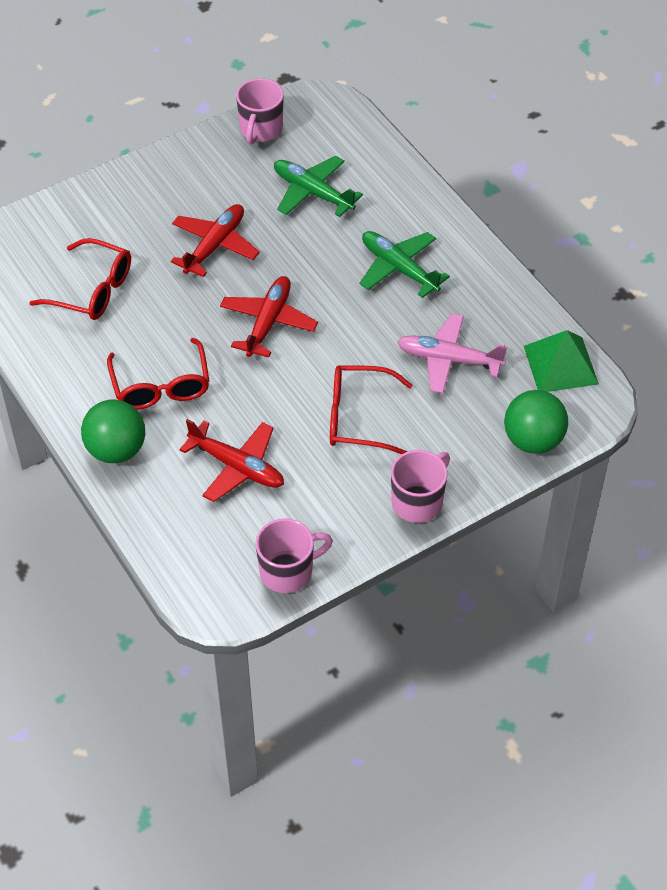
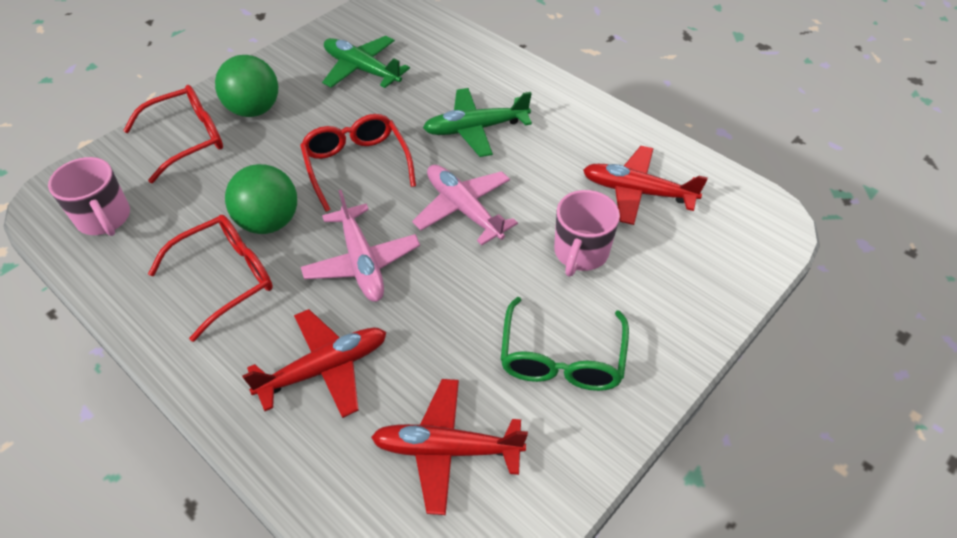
green glasses: none = 0 -> [501,297,629,391] = 1
green pyramid: [524,330,599,392] = 1 -> none = 0
pink mug: [236,78,284,144] [256,518,333,593] [391,450,450,523] = 3 -> [48,157,130,236] [554,190,620,276] = 2
pink plane: [397,313,507,393] = 1 -> [301,190,420,302] [412,165,518,246] = 2

